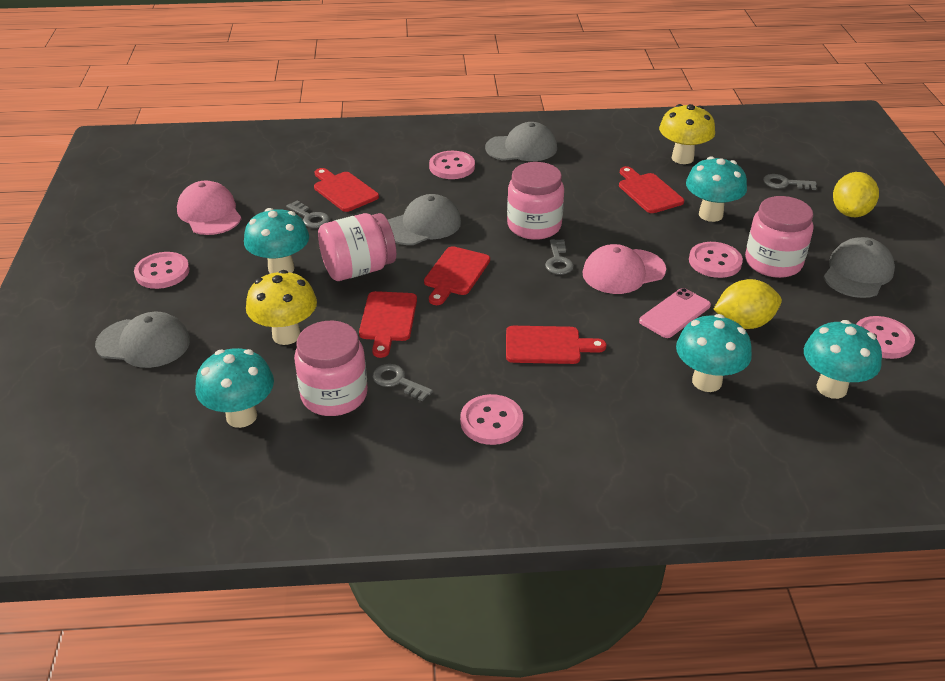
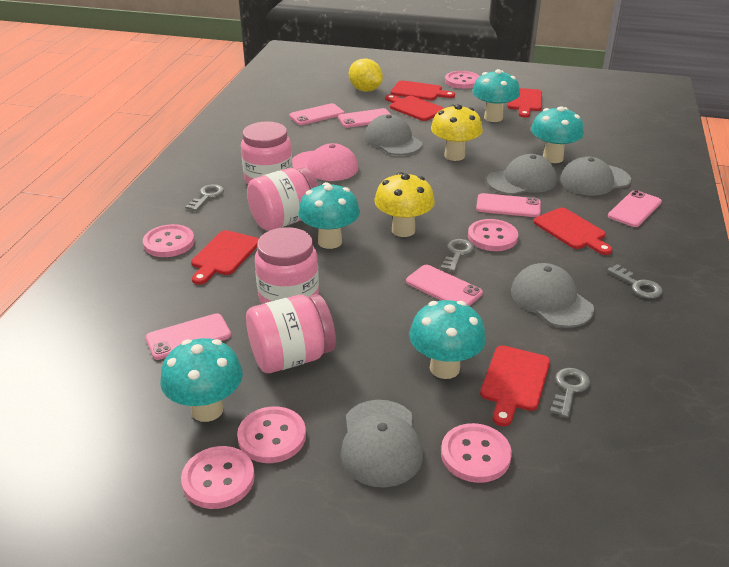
grey cap: [95,312,190,368] [388,194,461,245] [485,122,557,161] [823,237,895,298] = 4 -> [341,400,423,488] [364,114,422,155] [487,154,557,195] [511,263,594,328] [560,156,631,196] = 5
pink button: [134,252,190,289] [429,151,475,179] [460,394,523,445] [689,242,743,278] [856,316,915,359] = 5 -> [143,224,195,257] [181,446,255,509] [237,406,306,463] [441,423,512,483] [445,71,480,89] [468,219,518,251] = 6
pink cap: [177,181,242,235] [582,244,666,294] = 2 -> [292,143,358,181] = 1
pink phone: [639,288,711,338] = 1 -> [145,313,231,360] [289,103,344,125] [338,108,390,128] [406,265,483,306] [476,193,541,217] [608,190,662,227] = 6
red cutting board: [314,168,379,212] [359,291,417,358] [424,246,490,305] [506,326,607,364] [619,166,684,213] = 5 -> [191,230,259,285] [385,94,444,121] [391,80,455,100] [480,345,550,426] [507,88,542,118] [534,208,612,255] = 6
yellow lemon: [714,279,782,329] [833,172,879,217] = 2 -> [349,58,383,92] = 1

